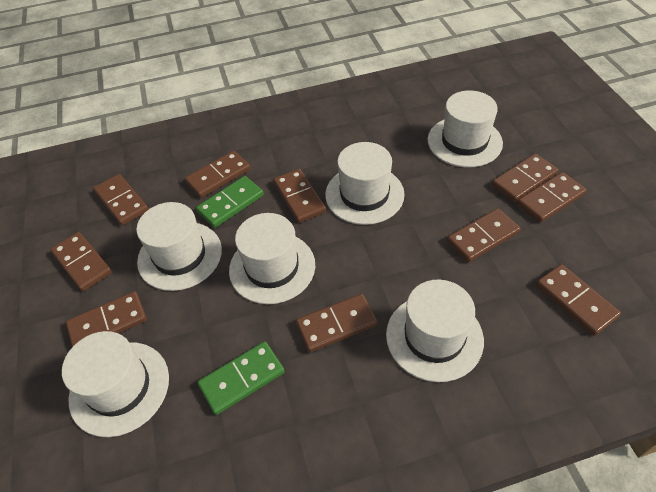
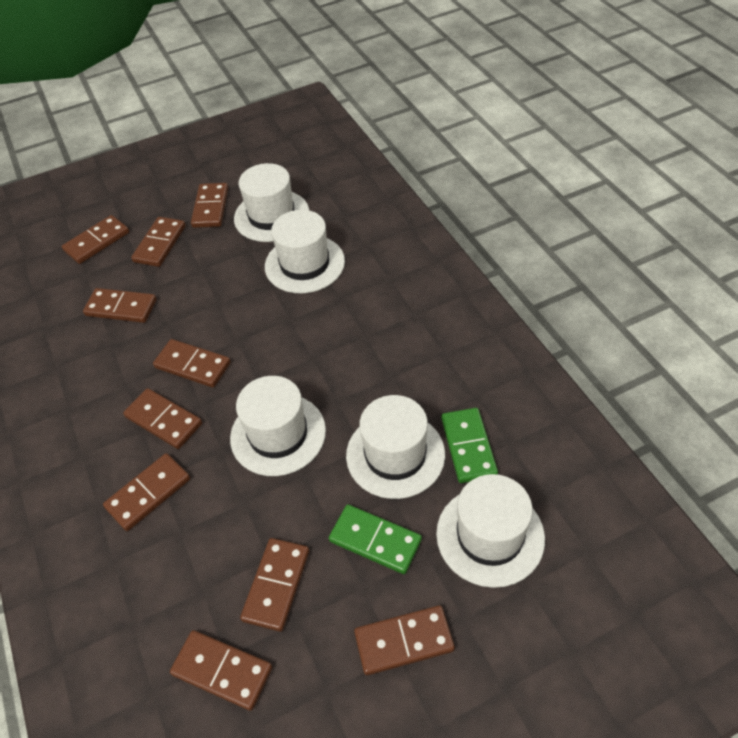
white hat: [62,331,169,437] [136,202,222,291] [229,213,315,304] [325,142,405,225] [386,280,484,382] [428,90,503,167] = 6 -> [230,376,326,476] [234,163,309,242] [265,210,345,294] [346,395,445,499] [436,474,545,588] = 5

